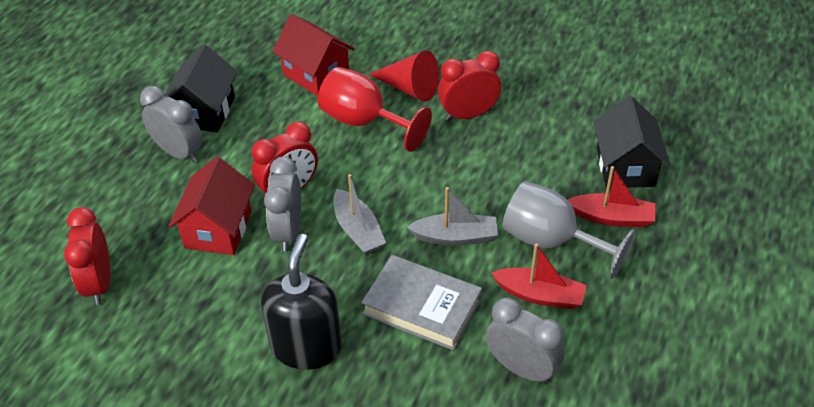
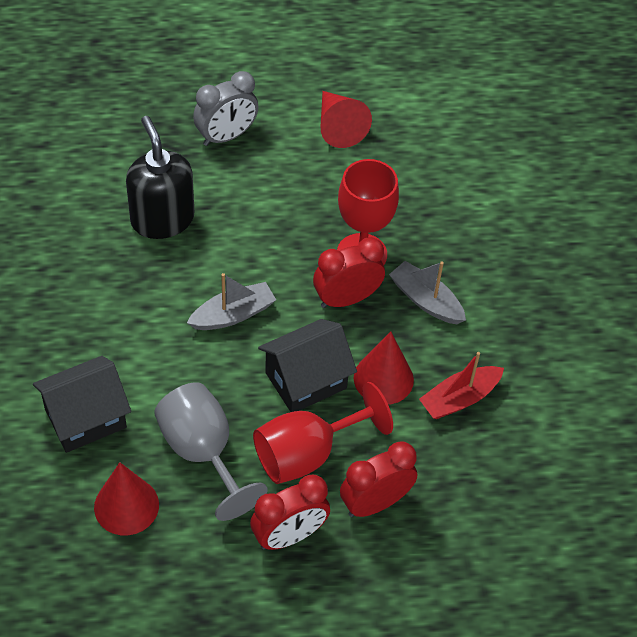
grey book: [361,255,482,351] = 1 -> none = 0
grey clock: [140,86,203,163] [264,157,301,251] [486,297,565,384] = 3 -> [193,71,258,146] = 1
red boat: [491,243,587,309] [568,166,656,227] = 2 -> [419,352,504,419] = 1
red cone: [368,50,439,102] = 1 -> [94,462,159,535] [321,91,372,148] [354,332,414,405] = 3
red goblet: [318,67,432,152] = 1 -> [253,382,393,484] [337,159,399,265] = 2
red house: [169,157,255,255] [272,14,355,96] = 2 -> none = 0

